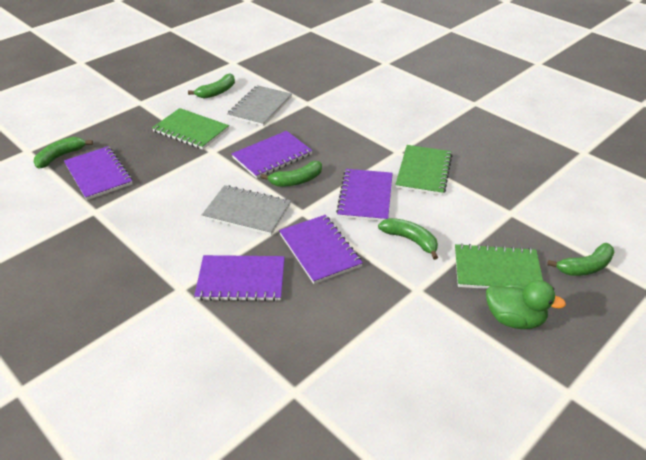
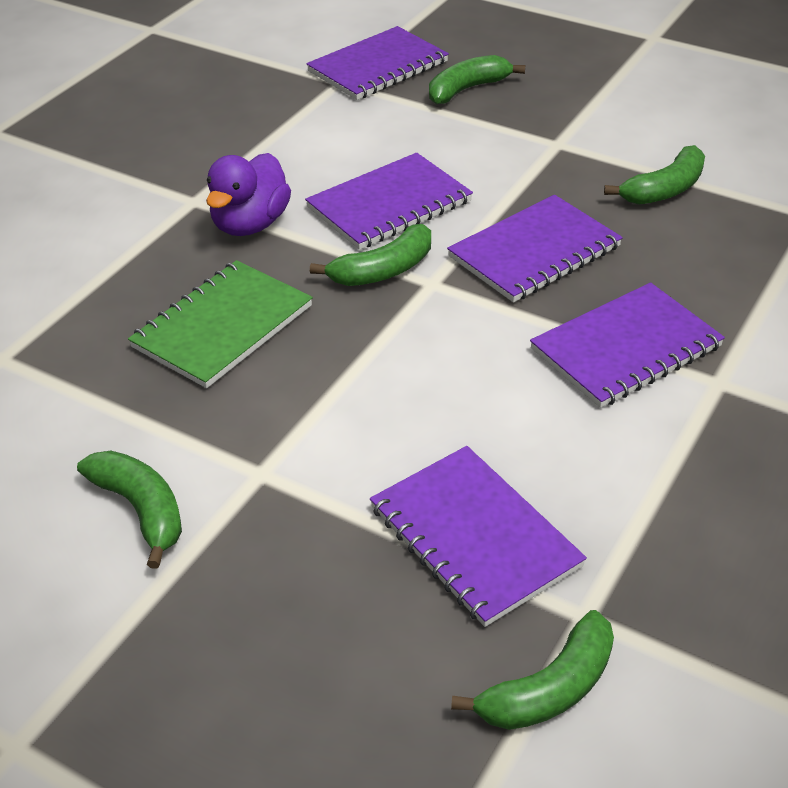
green duck: [486,280,566,329] = 1 -> none = 0
green notebook: [152,108,229,150] [395,145,452,195] [455,243,543,289] = 3 -> [128,260,313,388] = 1
grey notebook: [202,185,291,235] [227,85,292,127] = 2 -> none = 0
purple duck: none = 0 -> [206,153,291,236] = 1

